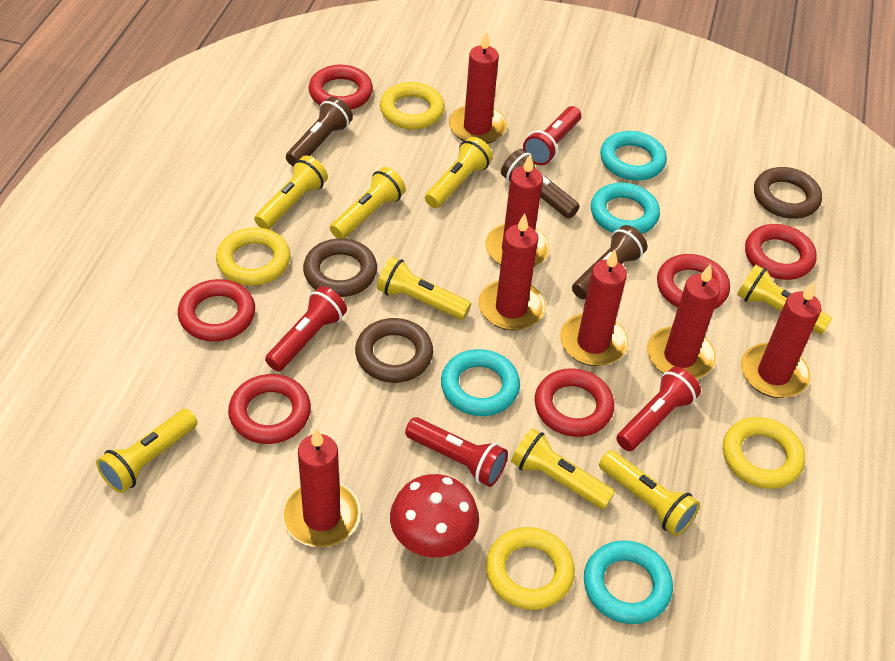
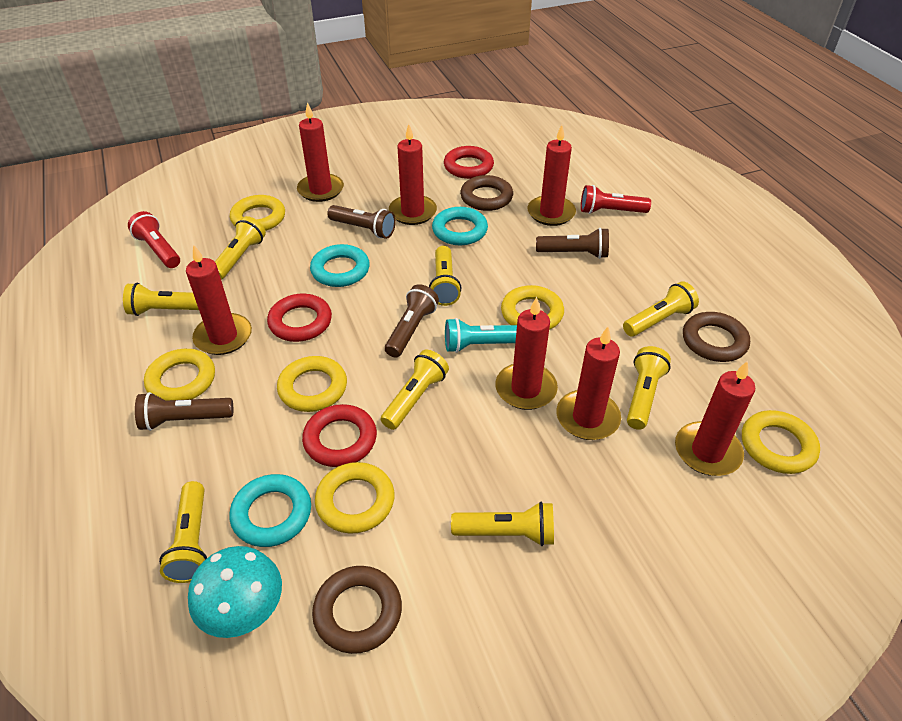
brown flashlight: [286,97,353,167] [501,149,580,219] [572,225,647,299] = 3 -> [135,392,233,431] [327,205,396,239] [385,284,439,358] [536,228,609,259] = 4
red flashlight: [265,286,347,371] [405,417,508,487] [523,106,581,165] [616,367,701,451] = 4 -> [128,211,180,268] [581,185,651,214] = 2
red mushroom: [390,474,479,557] = 1 -> none = 0
red ring: [178,279,255,341] [228,374,311,444] [309,65,373,110] [534,368,614,437] [657,254,730,309] [745,224,817,280] = 6 -> [267,294,332,342] [302,404,377,467] [444,146,494,179] = 3
turquoise flashlight: none = 0 -> [445,318,517,353] = 1
turquoise mushroom: none = 0 -> [188,546,282,638] = 1
turquoise ring: [441,349,520,416] [584,540,673,624] [591,183,660,234] [600,131,667,181] = 4 -> [230,474,311,547] [310,244,370,287] [432,207,488,245] = 3
yellow ring: [216,228,290,286] [380,82,445,129] [486,527,575,610] [723,417,805,489] = 4 -> [144,349,215,401] [230,195,285,231] [277,356,347,412] [315,462,394,534] [501,285,564,330] [742,410,820,474] = 6

